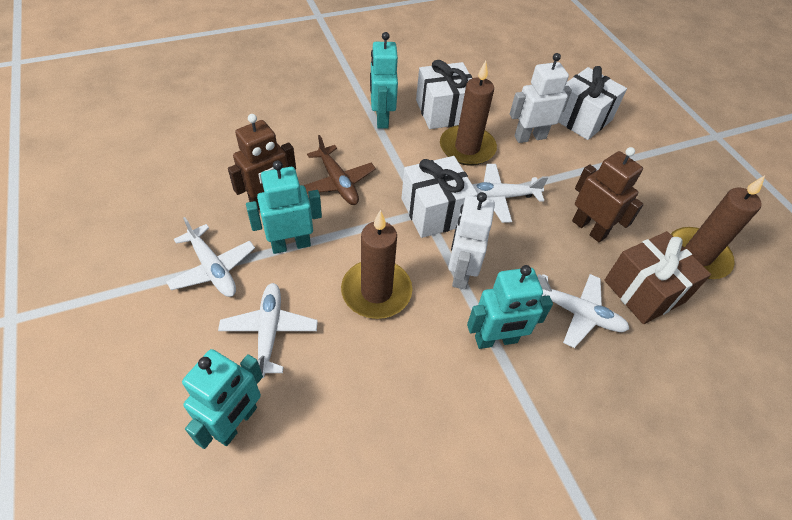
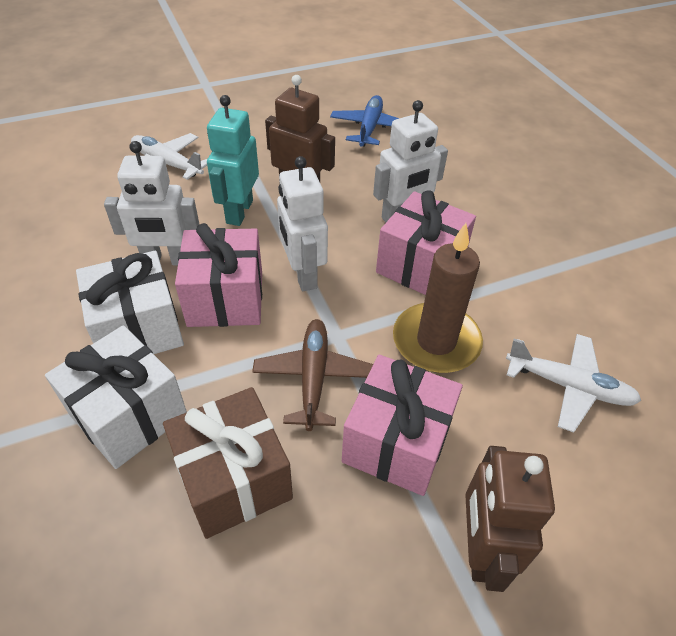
blue plane: none = 0 -> [330,95,399,147] = 1
brown candle: [341,210,412,319] [440,61,497,166] [671,176,765,279] = 3 -> [393,223,483,373] = 1
pink gift: none = 0 -> [175,223,262,327] [342,355,463,496] [376,190,476,295] = 3
turquoise robot: [182,349,263,449] [246,161,322,254] [370,32,398,129] [467,265,553,349] = 4 -> [207,95,259,226] = 1
white gift: [401,156,478,238] [416,60,472,129] [558,66,627,140] = 3 -> [45,325,187,469] [76,250,184,354] = 2
white plane: [166,217,255,297] [218,283,318,378] [472,164,548,223] [538,274,629,348] = 4 -> [131,133,207,180] [506,334,641,433] = 2
white robot: [448,192,495,289] [510,53,572,143] = 2 -> [104,141,200,265] [277,156,328,291] [373,100,448,222] = 3

